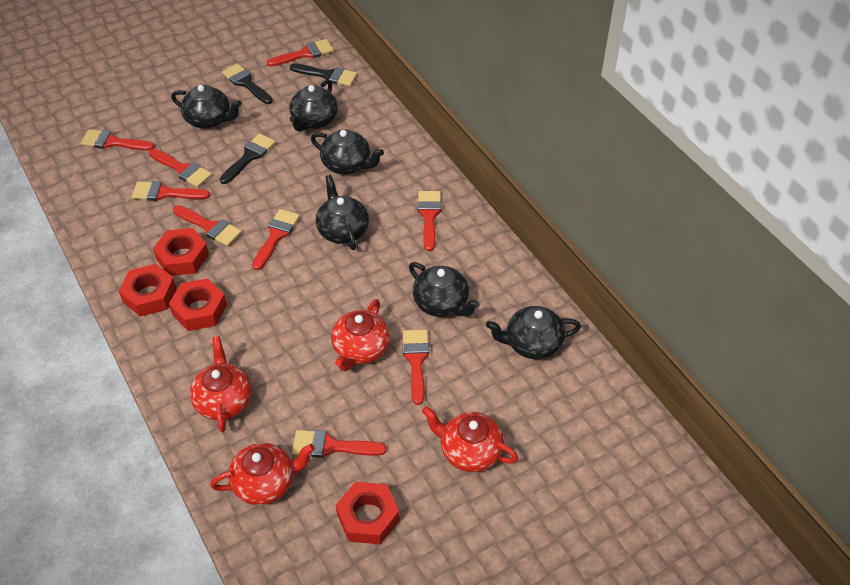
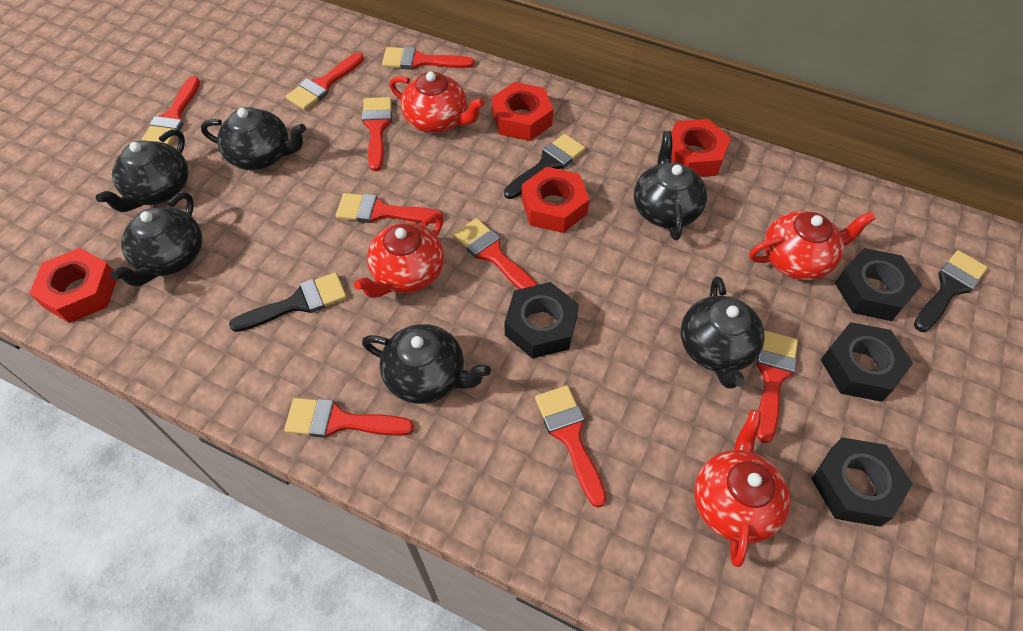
black nut: none = 0 -> [505,282,579,359] [811,437,913,527] [821,322,913,402] [835,248,922,321] = 4

